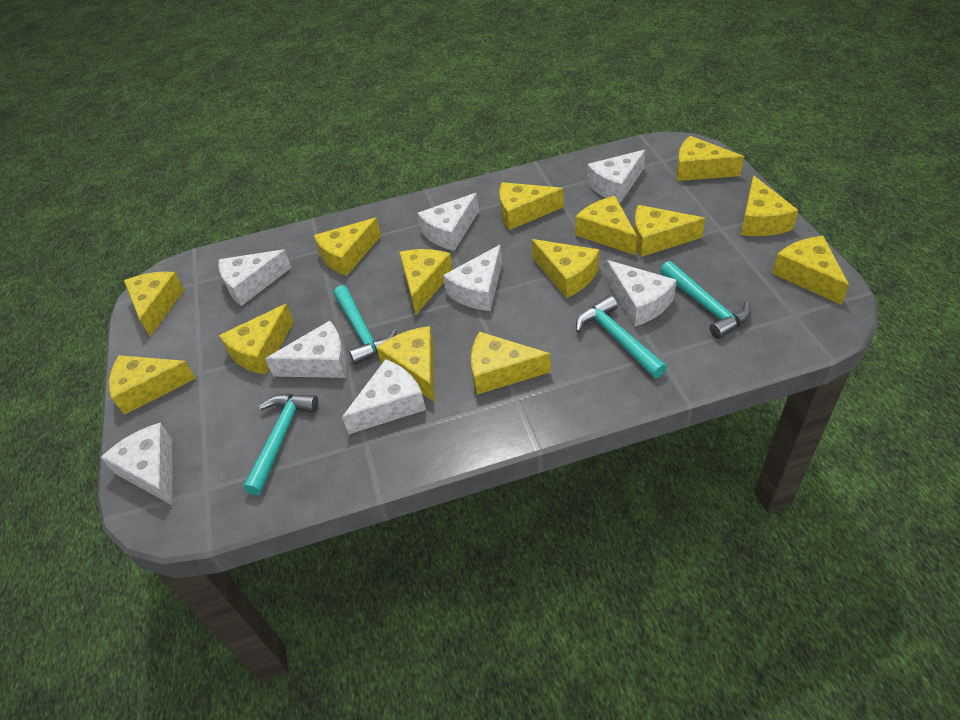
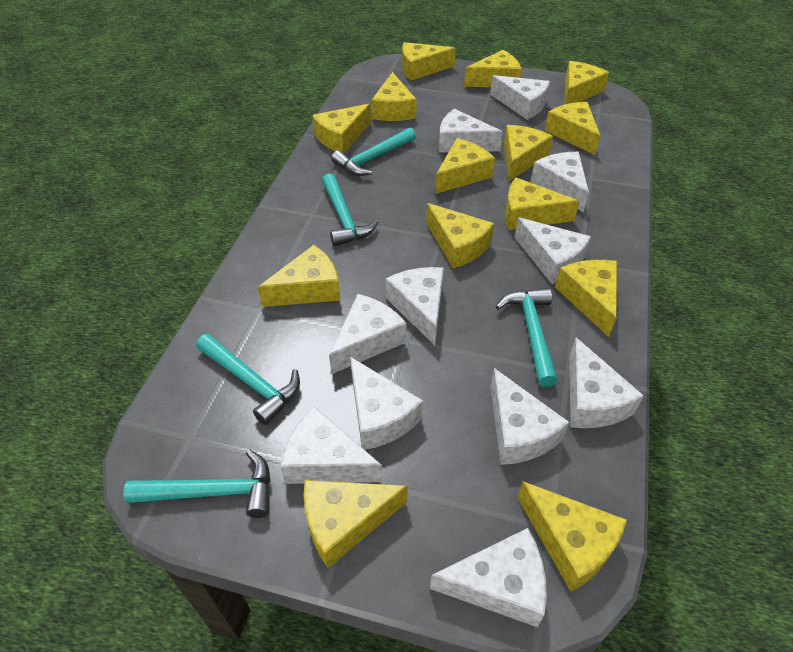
turquoise hammer: [243,394,318,495] [333,285,397,365] [576,295,667,378] [660,261,751,339] = 4 -> [123,449,270,518] [196,334,300,425] [322,173,378,246] [332,127,416,176] [496,288,558,387] = 5
white cheese: [101,423,172,505] [218,250,292,306] [265,321,347,378] [342,359,426,434] [418,193,479,251] [443,245,502,311] [587,150,646,203] [606,260,677,326] = 8 -> [281,406,383,484] [329,294,406,374] [350,357,423,450] [386,267,444,346] [430,528,547,627] [439,109,503,153] [490,75,550,120] [490,368,569,465] [515,218,591,284] [531,152,589,212] [569,338,644,428] = 11

